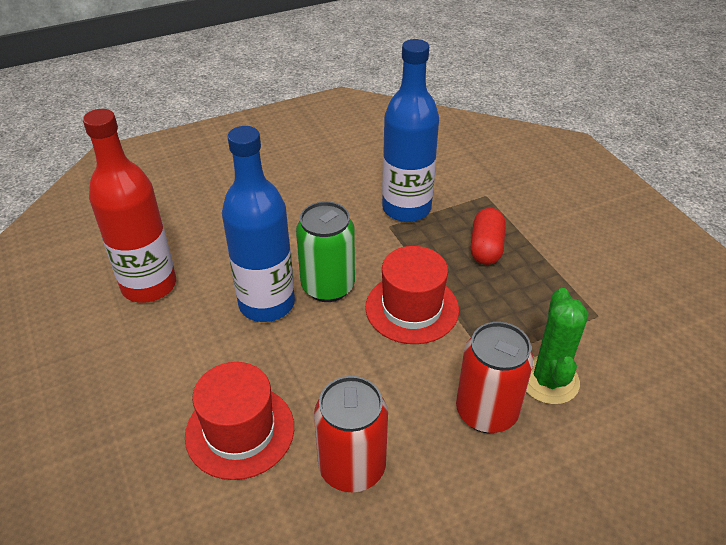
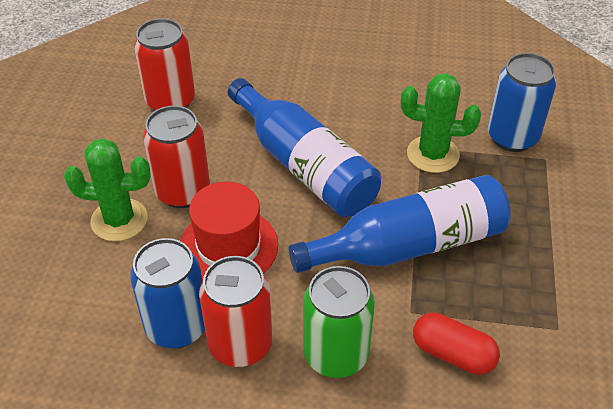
blue can: none = 0 -> [130,238,205,349] [488,53,556,152] = 2
green cactus: [526,288,588,405] = 1 -> [64,138,151,241] [401,73,481,173] = 2
red bottle: [83,109,176,303] = 1 -> none = 0
red can: [314,376,388,492] [456,322,534,433] = 2 -> [134,18,195,111] [143,106,210,208] [199,256,273,367] = 3
red hat: [185,362,294,480] [365,246,459,344] = 2 -> [180,182,278,281] = 1

